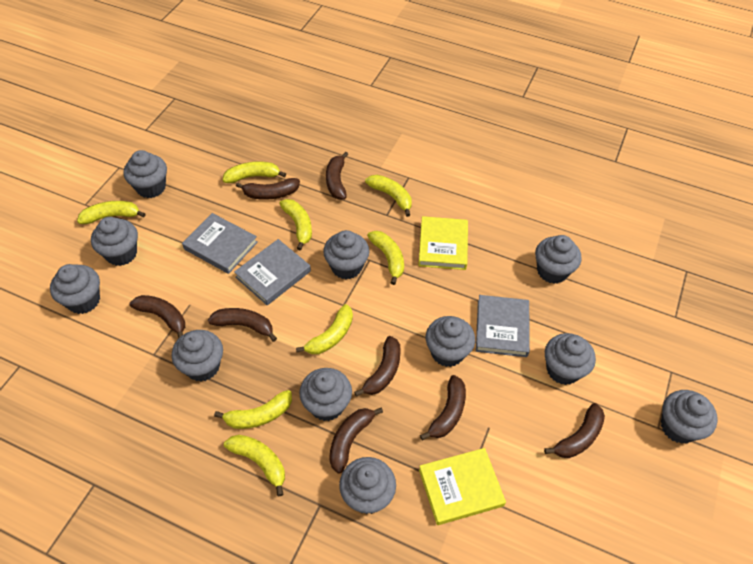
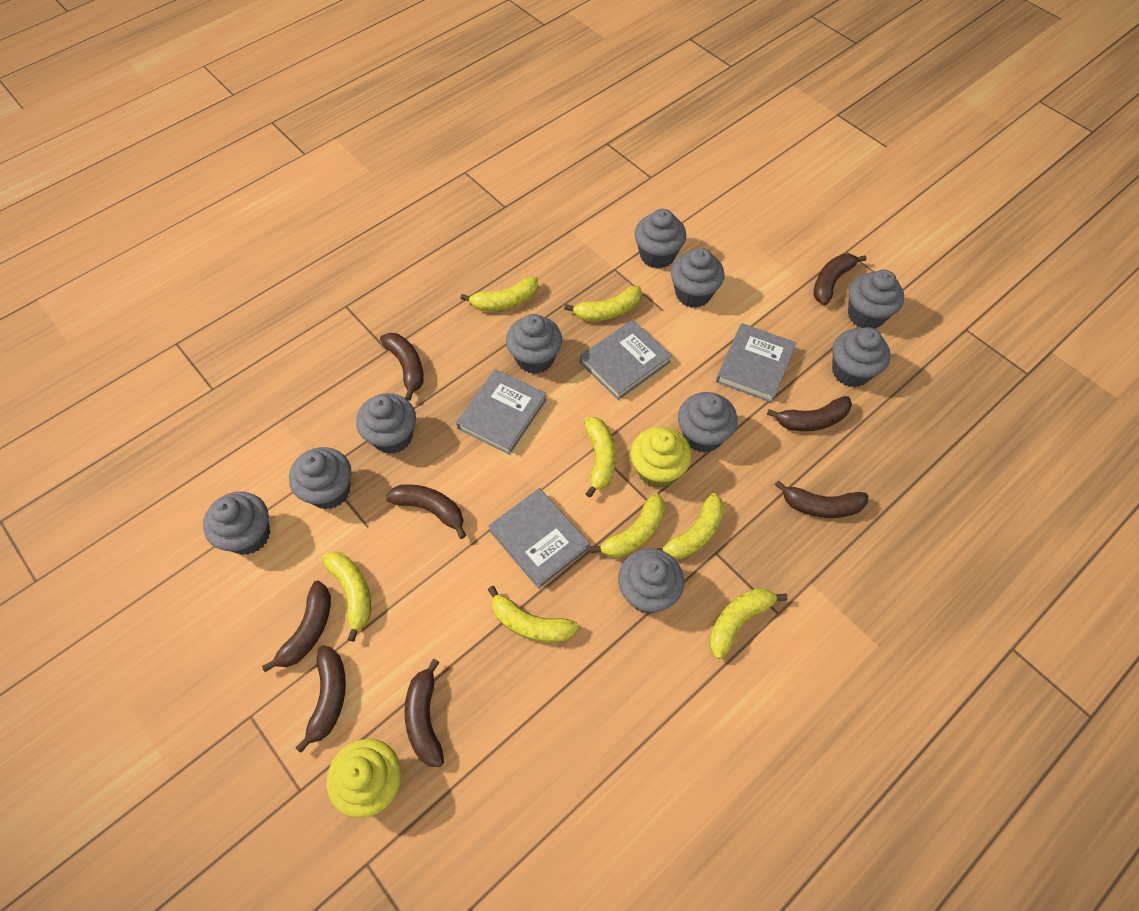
grey book: [182,213,258,274] [234,239,311,305] [476,295,530,357] = 3 -> [456,369,547,455] [488,488,590,589] [580,320,672,400] [716,323,796,403] = 4
grey cupcake: [50,264,100,314] [91,217,138,266] [124,150,167,198] [172,330,223,382] [299,368,352,421] [323,230,369,279] [339,457,396,514] [426,316,475,367] [535,235,582,284] [545,333,596,385] [661,390,718,444] = 11 -> [203,491,270,555] [289,447,352,509] [356,393,416,454] [506,314,562,374] [618,548,684,613] [634,209,686,269] [671,248,724,308] [678,392,738,453] [832,327,890,387] [848,270,904,329] = 10
yellow book: [418,216,468,270] [419,448,506,525] = 2 -> none = 0
yellow cupcake: none = 0 -> [327,739,401,818] [631,427,692,488] = 2

